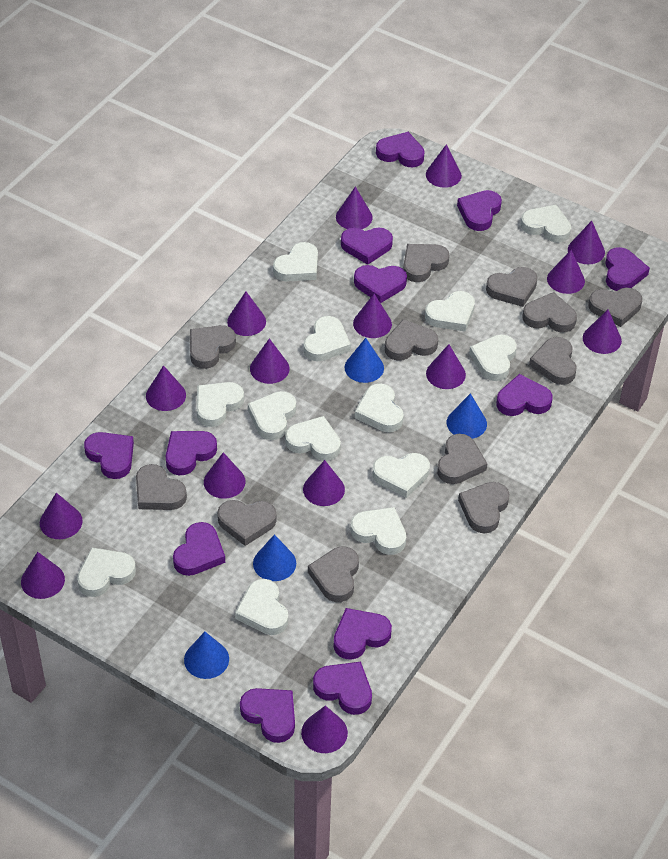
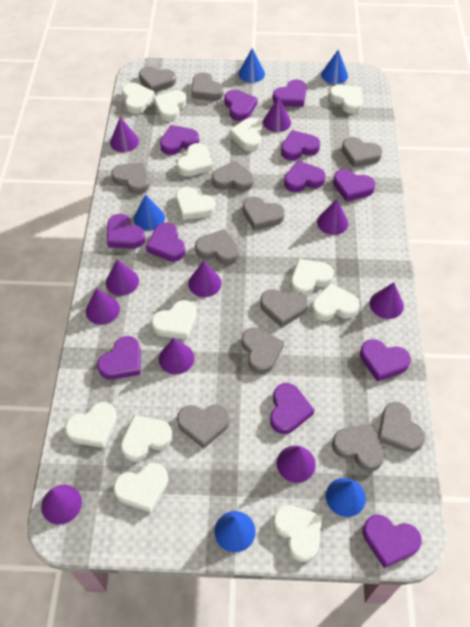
blue cone: [184,632,229,679] [253,534,296,581] [344,338,384,383] [447,393,487,439] = 4 -> [134,194,165,231] [214,511,256,552] [238,48,265,83] [321,49,348,84] [326,478,366,517] = 5
purple cone: [21,552,65,599] [40,493,83,539] [146,365,186,411] [204,452,246,499] [227,292,266,336] [250,338,290,384] [301,706,348,753] [303,460,345,506] [336,186,373,229] [353,294,392,338] [426,144,462,188] [426,344,466,389] [547,250,585,294] [568,221,605,264] [583,310,622,354] = 15 -> [41,485,82,524] [86,288,120,325] [106,259,139,296] [110,117,139,152] [159,338,194,374] [188,261,222,297] [263,97,291,132] [277,446,316,483] [317,199,348,235] [370,283,404,319] = 10

